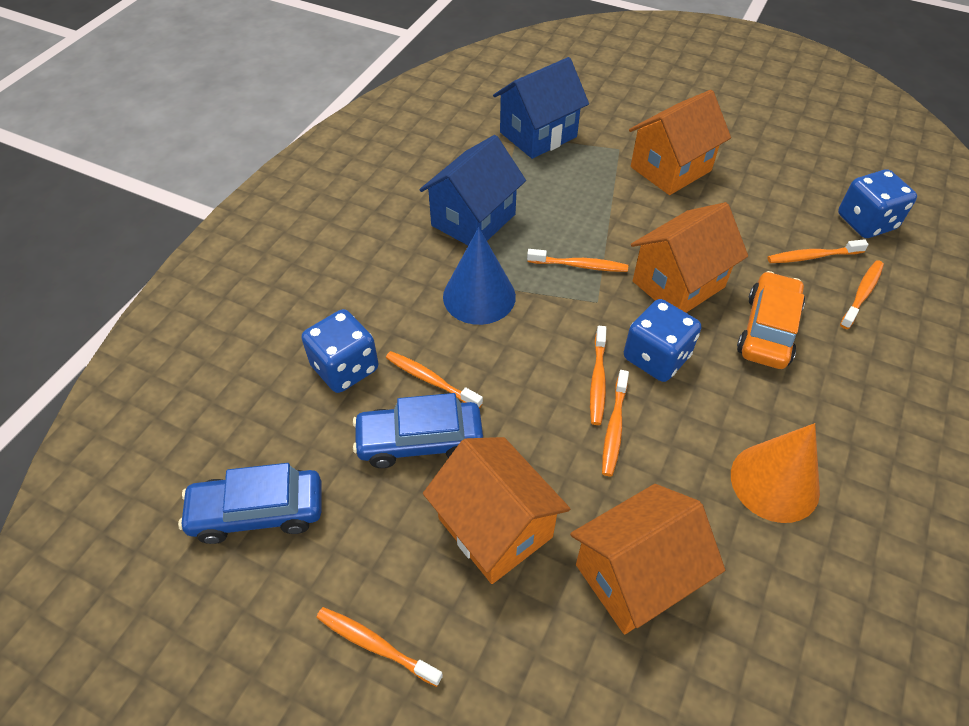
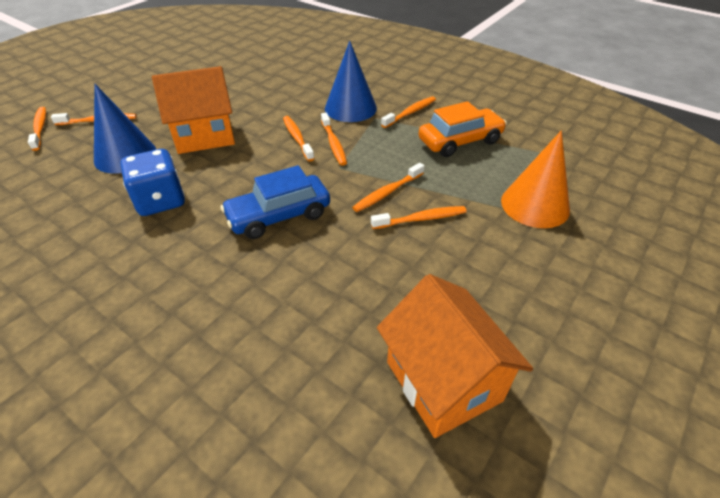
blue car: [178,463,321,544] [353,393,483,468] = 2 -> [220,165,330,239] = 1
blue cone: [443,227,516,325] = 1 -> [94,84,156,174] [325,41,377,122] = 2
blue dice: [301,309,379,393] [624,299,701,382] [838,169,917,238] = 3 -> [120,149,185,216] = 1
blue house: [419,135,526,245] [493,57,589,159] = 2 -> none = 0
orange house: [423,437,570,584] [570,484,725,634] [629,90,731,195] [631,202,748,313] = 4 -> [152,66,235,154] [377,274,533,438] = 2

